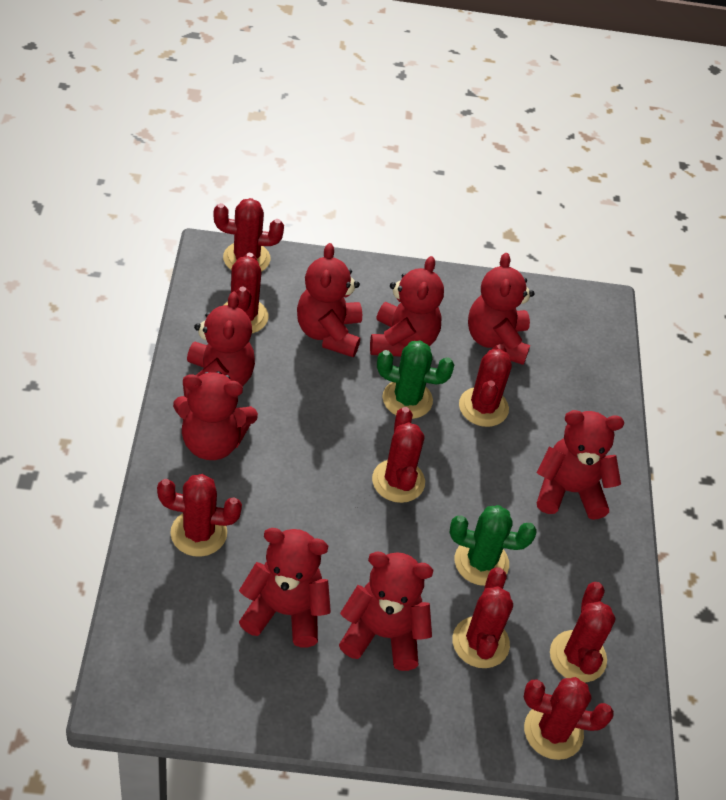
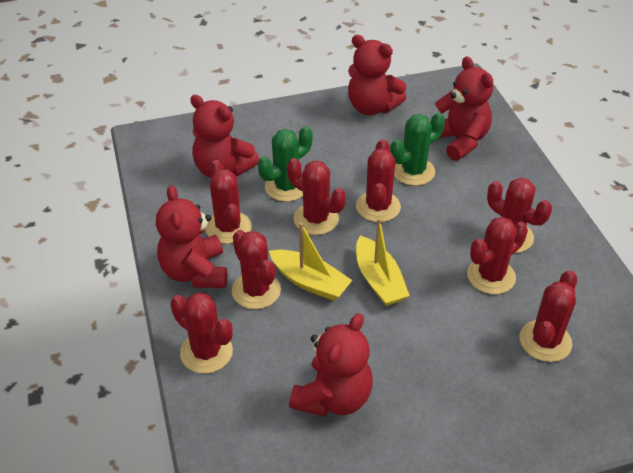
red teddy bear: [173,371,258,460] [183,292,255,398] [239,528,331,647] [297,243,362,357] [339,552,433,671] [370,256,444,357] [468,253,535,365] [537,410,624,520] = 8 -> [156,185,227,288] [190,95,259,178] [289,313,373,417] [348,35,407,115] [430,56,493,161] = 5
yellow boat: none = 0 -> [269,223,352,301] [356,218,410,306] = 2

